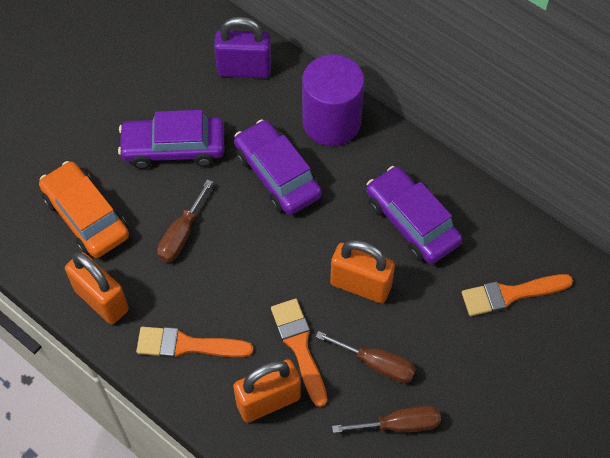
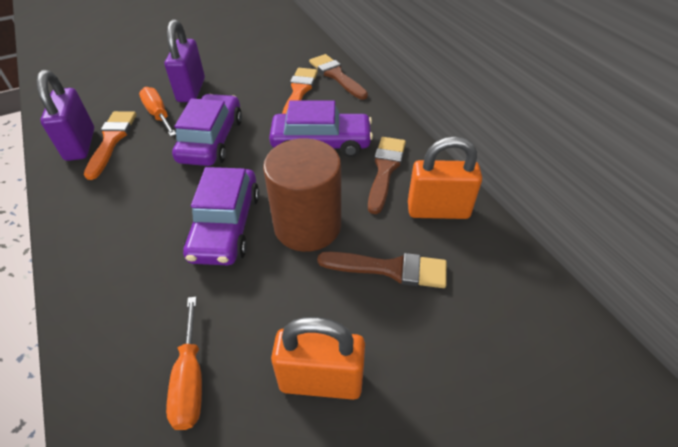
brown brush: none = 0 -> [309,54,368,100] [317,252,447,288] [368,137,406,214] = 3
brown cylinder: none = 0 -> [263,138,341,252] = 1
brown screwdriver: [157,179,213,262] [316,331,416,383] [332,406,441,433] = 3 -> none = 0
orange brush: [136,327,254,358] [271,299,327,407] [462,274,573,316] = 3 -> [84,111,136,180] [282,68,318,114] = 2
orange car: [39,161,129,258] = 1 -> none = 0
orange padlock: [65,252,129,324] [233,359,301,423] [330,240,395,303] = 3 -> [271,317,365,400] [408,136,482,219] = 2
orange screwdriver: none = 0 -> [139,87,176,136] [166,297,202,430] = 2
purple cylinder: [302,54,364,146] = 1 -> none = 0
purple padlock: [214,17,271,78] = 1 -> [36,70,94,161] [165,19,205,102] = 2

